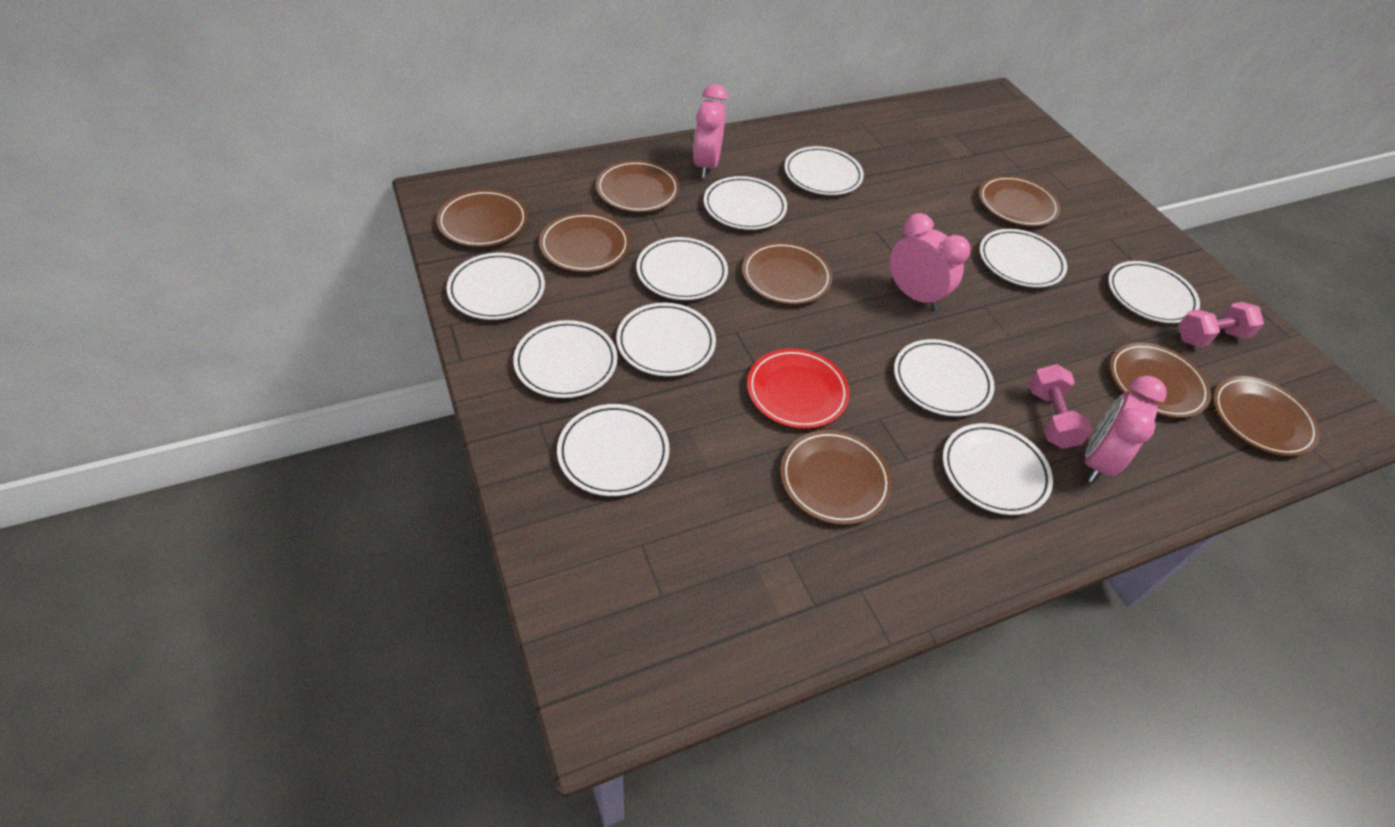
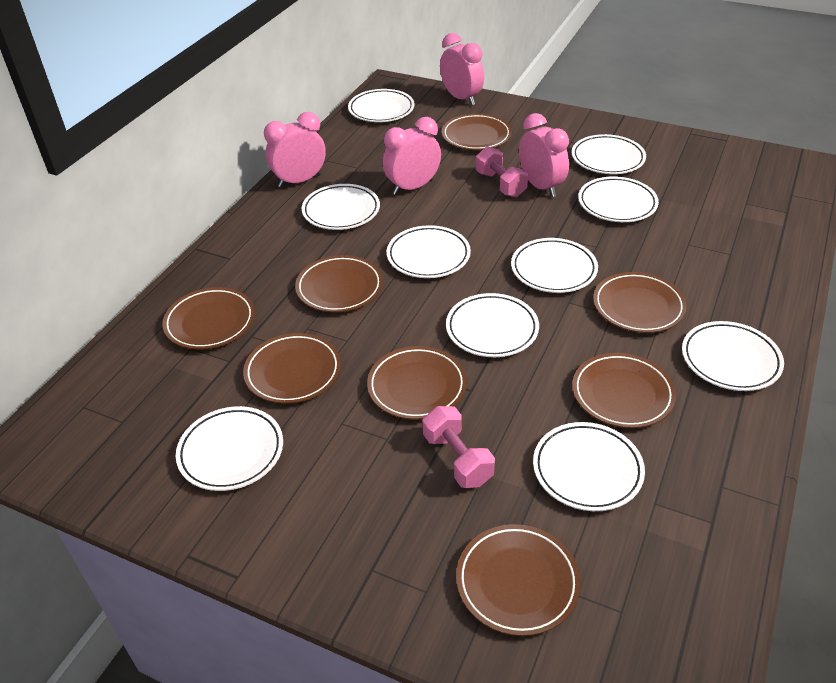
pink clock: [693,84,728,178] [889,213,971,310] [1085,376,1167,483] = 3 -> [264,112,326,188] [382,117,441,195] [440,33,484,105] [519,113,569,197] = 4
red plate: [747,348,850,429] = 1 -> none = 0
white plate: [447,253,545,320] [513,320,617,398] [557,404,669,496] [616,303,716,376] [636,237,728,300] [704,176,787,230] [784,146,864,195] [894,339,995,417] [943,423,1053,515] [980,229,1067,288] [1108,261,1200,323] = 11 -> [176,406,283,491] [302,184,380,230] [348,89,415,122] [387,225,471,278] [446,293,539,357] [511,238,598,293] [533,422,645,511] [572,134,646,174] [578,176,659,222] [682,321,784,391] = 10

